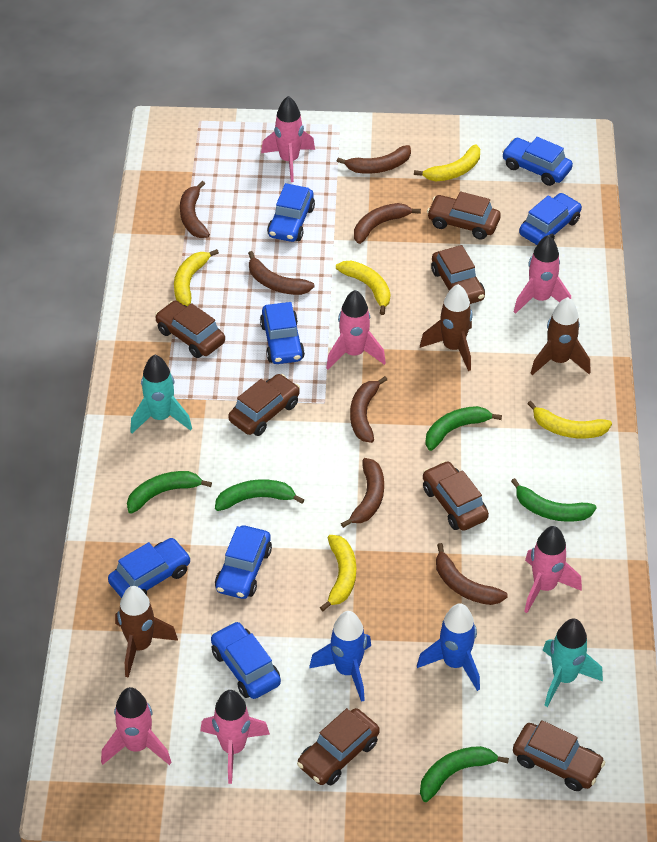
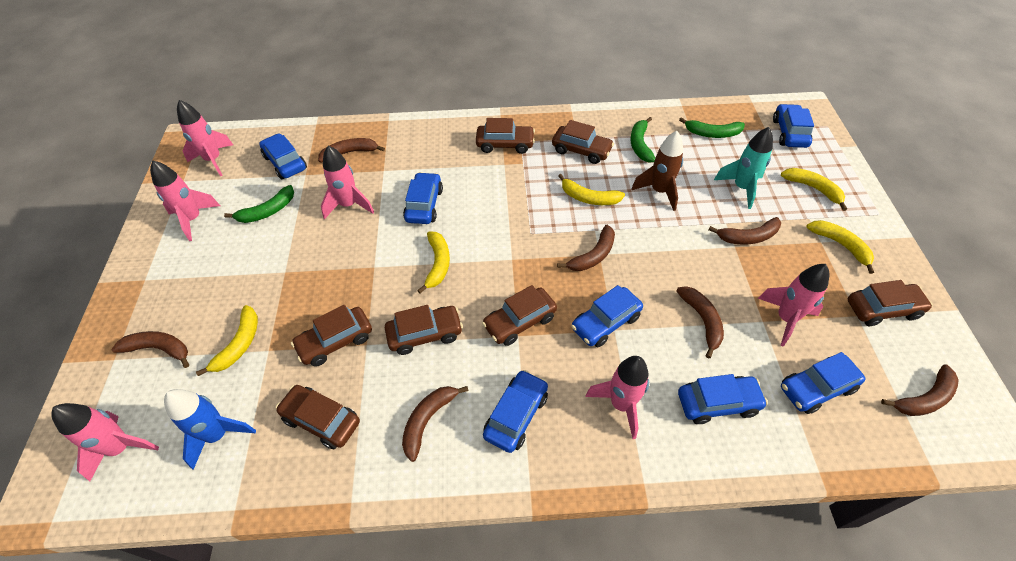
blue rocket: [309,611,371,702] [417,603,480,691] = 2 -> [164,389,256,470] = 1
brown rocket: [115,586,178,678] [420,284,473,371] [530,297,590,375] = 3 -> [631,131,683,211] = 1
green banana: [127,471,212,514] [215,479,304,511] [420,746,509,802] [425,406,502,451] [511,478,597,522] = 5 -> [224,185,294,223] [630,117,655,162] [679,117,745,138] = 3
turquoise rocket: [130,355,192,433] [543,618,603,707] = 2 -> [714,127,773,209] = 1

